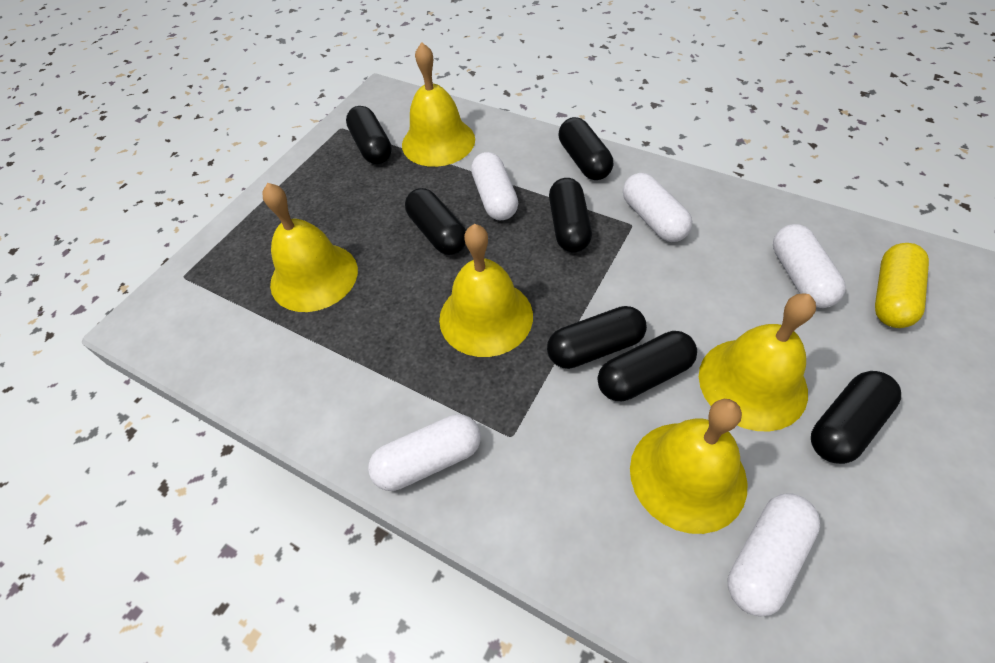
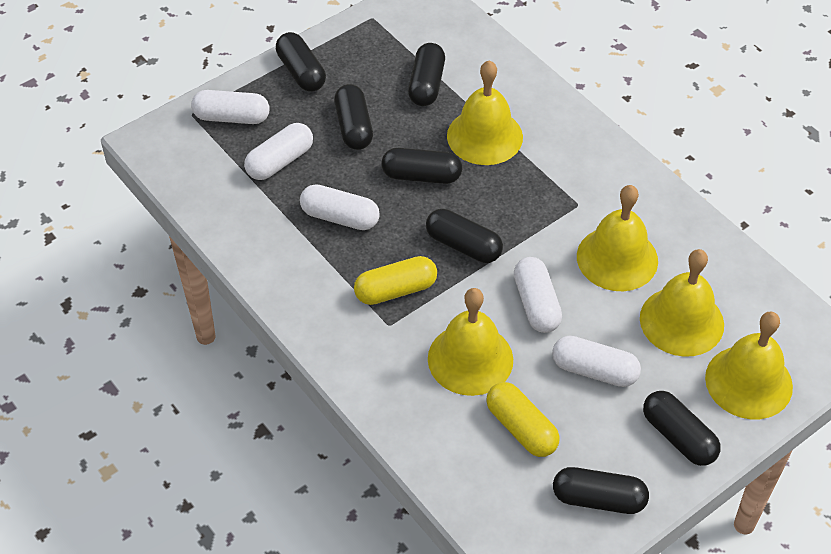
yellow capsule: [875,243,929,328] = 1 -> [354,256,437,305] [486,382,560,457] = 2

